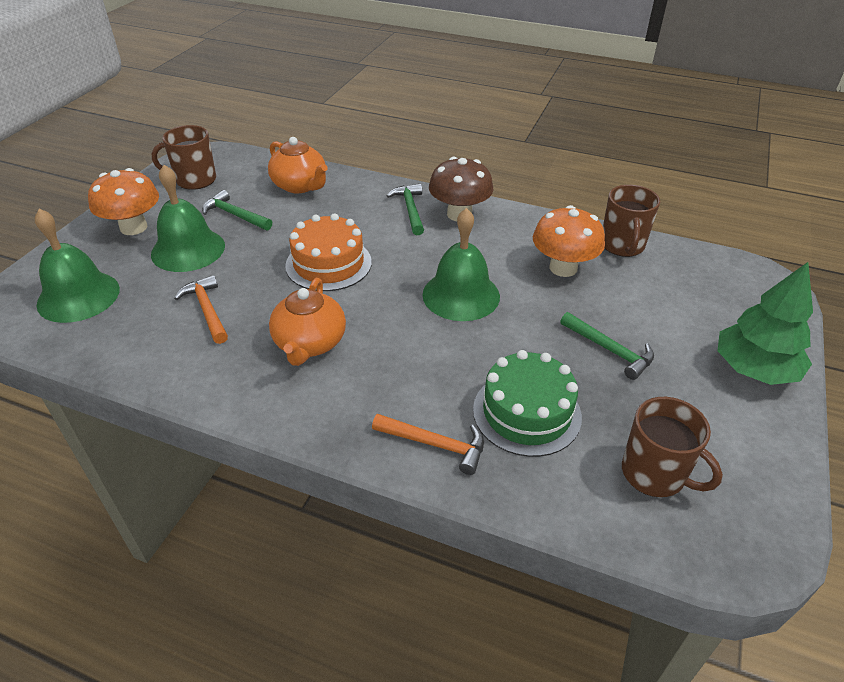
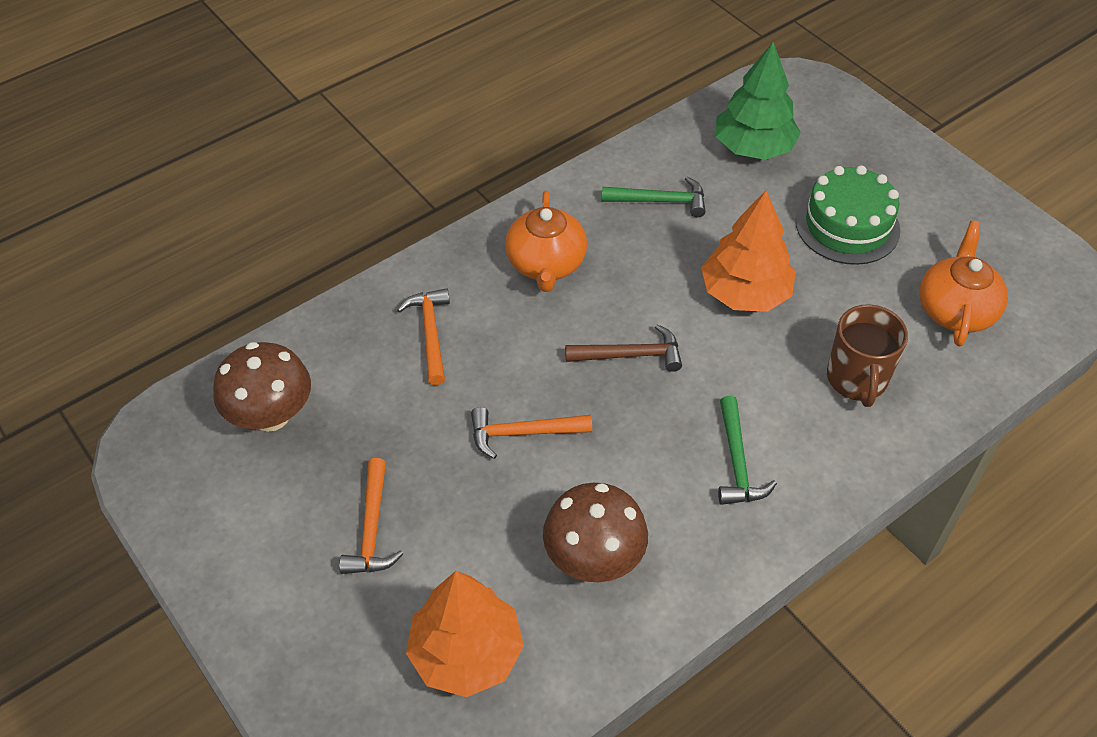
brown hammer: none = 0 -> [565,324,682,372] = 1
brown mug: [151,125,216,190] [603,185,660,257] [622,397,723,497] = 3 -> [827,304,908,407] = 1
brown mushroom: [429,157,493,221] = 1 -> [213,342,311,432] [543,483,648,582] = 2
green bell: [35,209,120,323] [151,165,225,272] [422,208,500,321] = 3 -> none = 0
green hammer: [202,190,272,230] [387,184,424,235] [560,312,654,380] = 3 -> [602,177,706,217] [718,396,777,505] = 2
orange cake: [285,213,372,291] = 1 -> none = 0
orange hammer: [174,275,228,344] [372,414,484,475] = 2 -> [339,458,403,574] [397,288,450,385] [471,407,592,459] = 3
orange mushroom: [88,168,159,235] [533,205,605,277] = 2 -> none = 0
orange tree: none = 0 -> [406,571,524,697] [701,191,796,312] = 2

